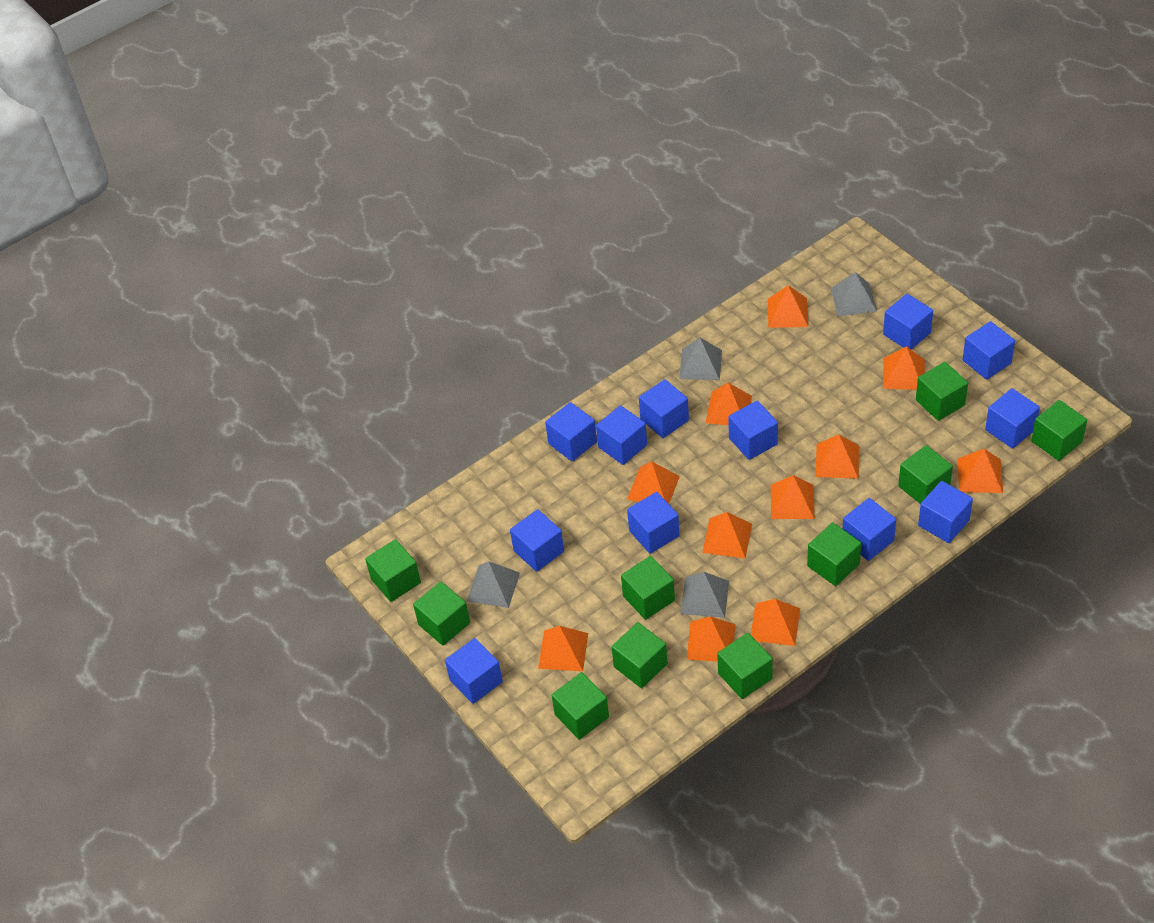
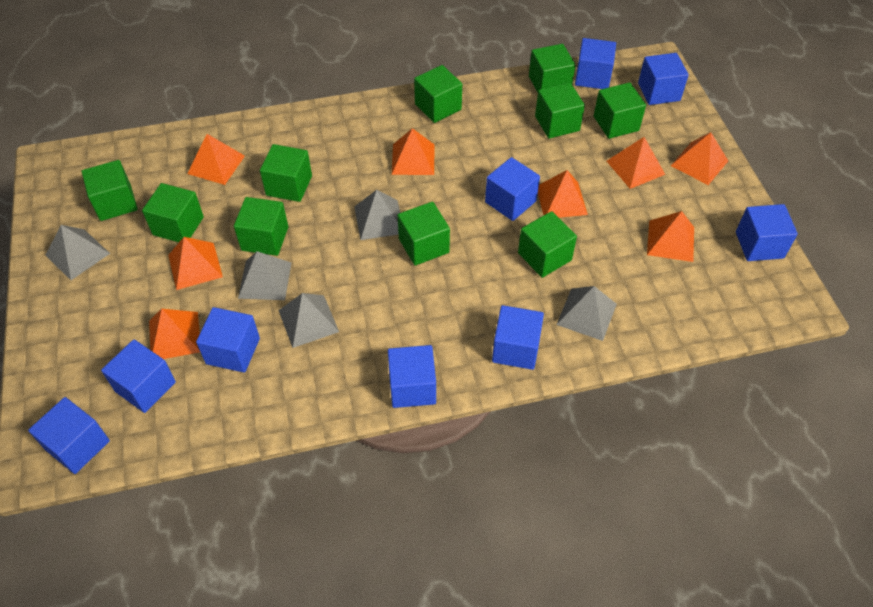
blue cube: [445,638,503,704] [510,509,564,572] [545,402,597,461] [596,405,647,465] [627,492,679,554] [639,379,689,438] [728,401,778,460] [843,498,896,561] [883,294,933,349] [918,481,973,543] [962,321,1015,380] [985,388,1040,449] = 12 -> [28,397,110,474] [101,339,176,413] [196,307,260,373] [388,345,436,408] [485,157,540,221] [492,305,544,370] [575,38,616,89] [638,53,689,105] [736,204,798,261] = 9
grey pyramid: [467,561,520,608] [679,337,722,380] [680,572,729,618] [830,272,877,317] = 4 -> [45,225,110,280] [238,251,291,300] [278,293,339,348] [354,190,400,240] [556,286,617,341] = 5
orange pyramid: [538,626,588,671] [627,461,680,504] [687,617,735,662] [702,512,752,559] [706,382,752,425] [751,599,800,646] [767,285,808,328] [771,475,814,519] [816,434,859,479] [883,346,925,390] [957,449,1003,493] = 11 -> [149,309,200,359] [168,237,223,290] [187,134,245,185] [392,128,435,175] [538,170,588,218] [607,137,665,189] [647,211,694,262] [671,132,728,185] = 8

